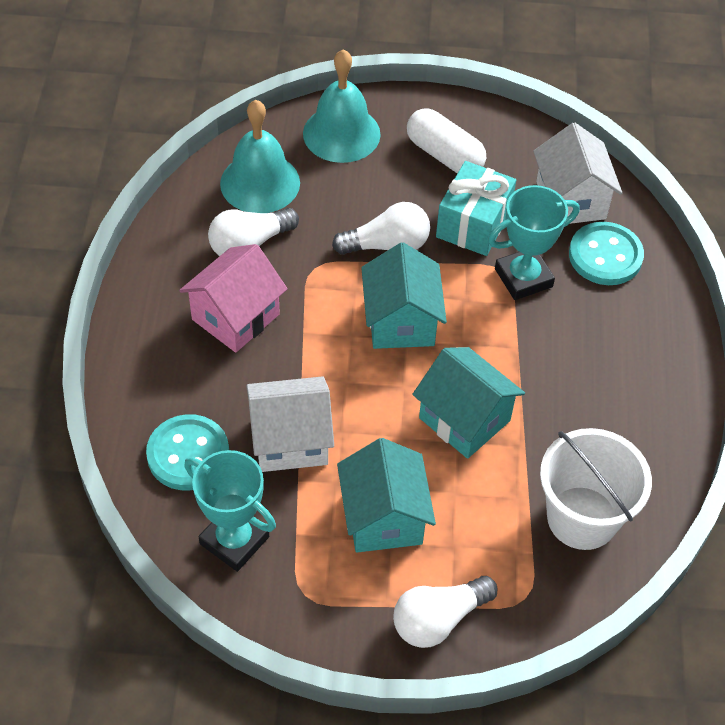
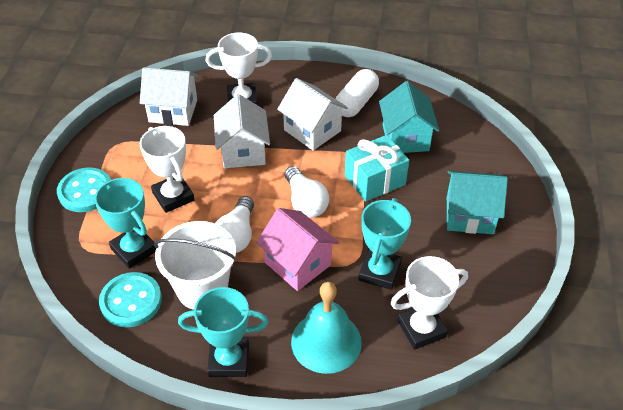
turquoise bell: [220,100,300,213] [303,49,381,163] = 2 -> [291,282,362,374] = 1
turquoise house: [337,438,436,552] [361,242,447,349] [412,347,525,459] = 3 -> [379,81,439,153] [447,171,508,234] = 2
turquoise trophy: [184,450,276,572] [488,185,579,300] = 2 -> [94,178,156,269] [178,287,268,377] [359,198,411,290] = 3
white house: [246,376,334,472] [533,123,622,224] = 2 -> [140,68,198,126] [214,94,270,168] [277,78,348,151] = 3
white light bulb: [208,208,299,256] [332,202,430,255] [393,576,497,648] = 3 -> [215,196,254,253] [285,166,329,218] = 2
white trophy: none = 0 -> [140,126,194,213] [206,33,272,105] [390,256,468,350] = 3

